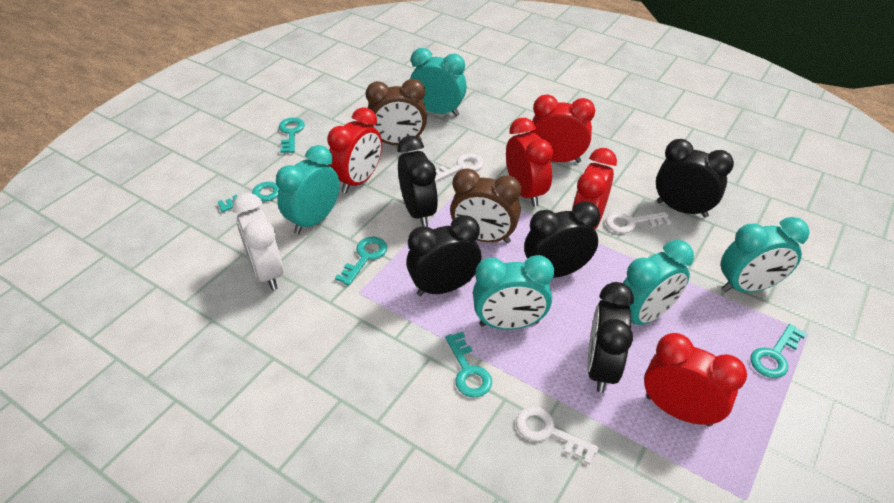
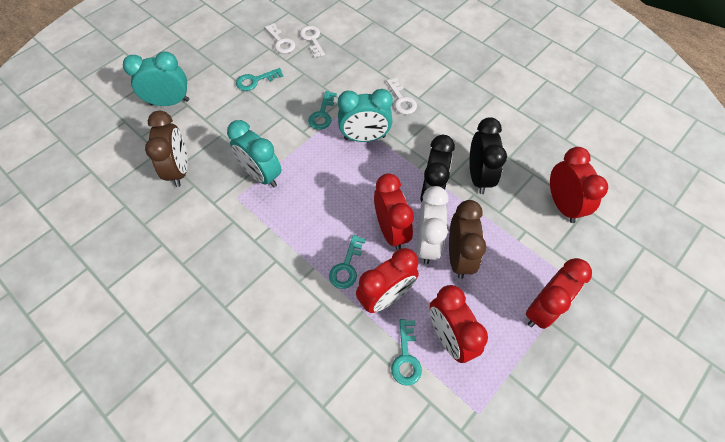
black clock: [397,136,438,227] [406,215,481,296] [524,201,600,278] [587,282,634,393] [656,139,734,218] = 5 -> [420,135,455,202] [470,117,507,194] = 2
turquoise clock: [276,145,340,234] [410,48,467,116] [473,255,554,330] [623,240,694,325] [721,217,810,293] = 5 -> [123,51,189,106] [227,120,282,187] [338,89,393,142] = 3
turquoise key: [218,182,279,212] [279,117,305,153] [335,237,387,286] [445,331,492,398] [750,324,806,378] = 5 -> [236,68,284,91] [308,91,337,130] [329,235,366,289] [391,319,422,386] = 4

